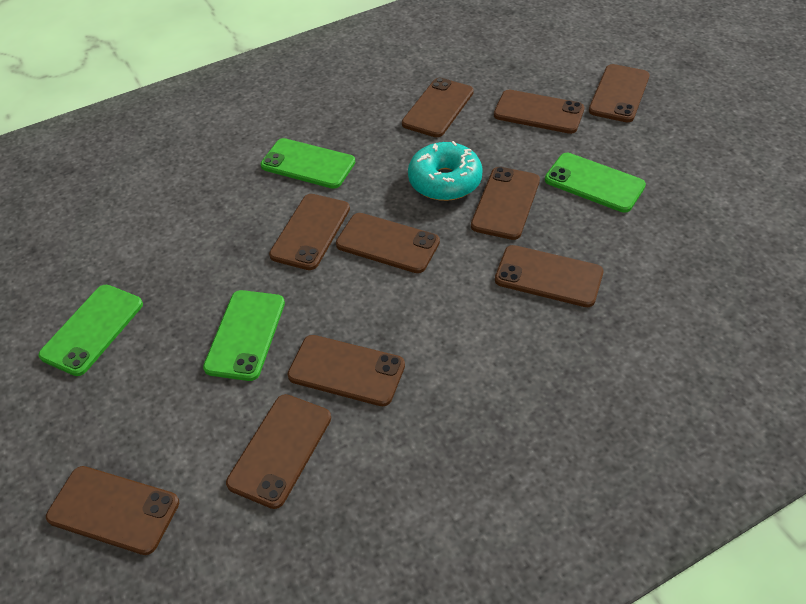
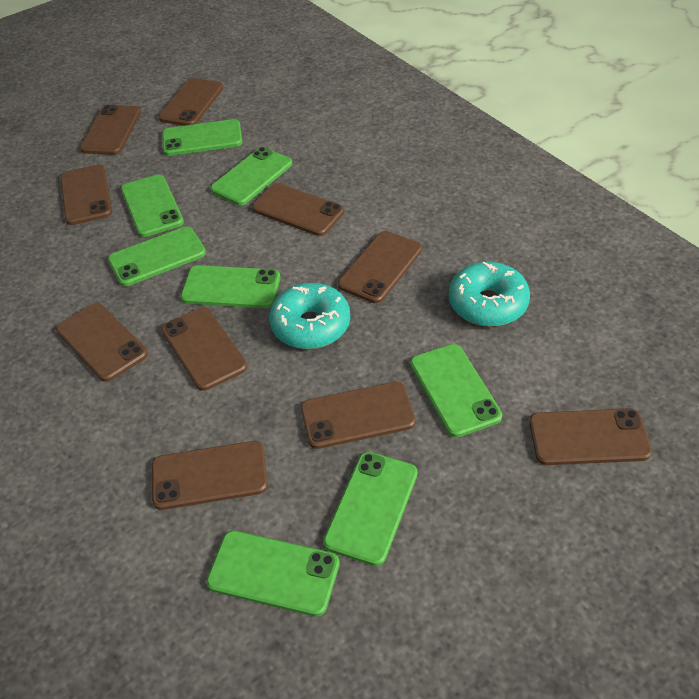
green phone: [38,285,143,376] [203,290,285,381] [260,138,355,189] [545,153,646,213] = 4 -> [108,227,206,286] [121,175,184,237] [162,119,242,156] [181,265,280,308] [206,531,340,617] [210,147,292,205] [323,452,418,566] [410,344,502,437] = 8
turquoise donut: [408,141,483,201] = 1 -> [269,283,350,349] [449,262,530,327] = 2

